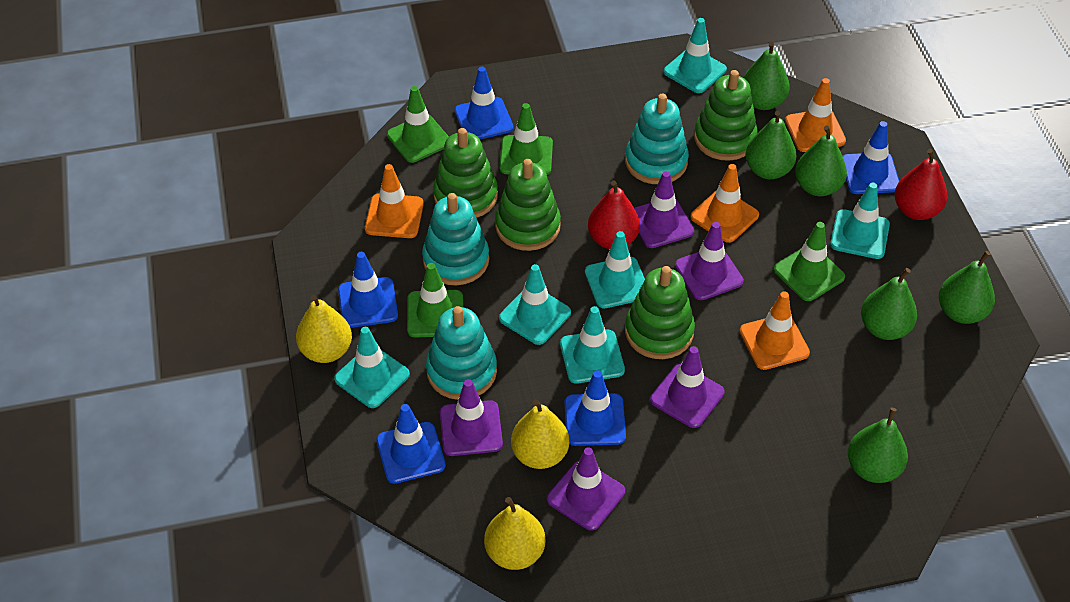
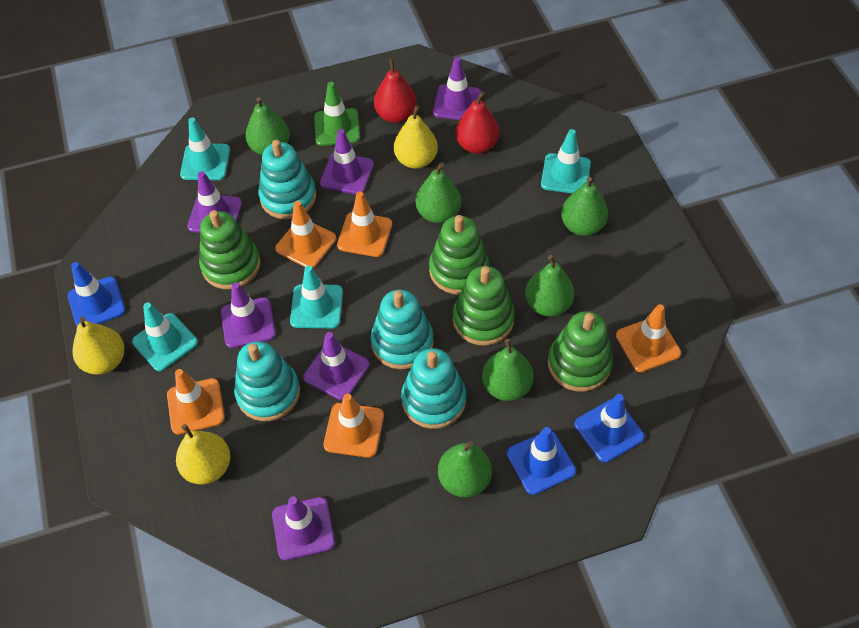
blue traffic cone: [338,252,398,328] [376,404,446,484] [455,67,513,139] [564,370,626,446] [843,121,899,194] = 5 -> [68,262,125,326] [507,427,576,495] [574,394,645,463] = 3
green traffic cone: [387,86,449,163] [407,263,463,338] [500,103,553,175] [774,222,845,301] = 4 -> [314,82,360,146] = 1
orange traffic cone: [365,164,424,238] [690,164,759,243] [740,291,810,370] [785,78,846,152] = 4 -> [167,369,225,435] [275,201,337,268] [323,394,384,458] [337,191,392,257] [616,304,681,372] = 5
purple traffic cone: [440,379,503,456] [547,447,625,531] [634,171,694,248] [650,346,725,428] [675,222,744,300] = 5 -> [187,171,242,233] [221,282,276,348] [272,496,335,561] [303,332,369,400] [320,129,374,194] [433,57,481,120] = 6
turquoise stacking toy: [422,193,489,285] [426,306,497,400] [625,94,689,184] = 3 -> [234,341,300,421] [258,140,316,219] [371,290,434,369] [401,348,466,429] = 4
turquoise traffic cone: [334,327,410,408] [499,264,571,345] [560,306,625,384] [585,231,645,308] [664,18,727,93] [830,183,890,259] = 6 -> [132,302,198,371] [180,117,230,180] [290,265,343,328] [541,129,591,193] = 4

